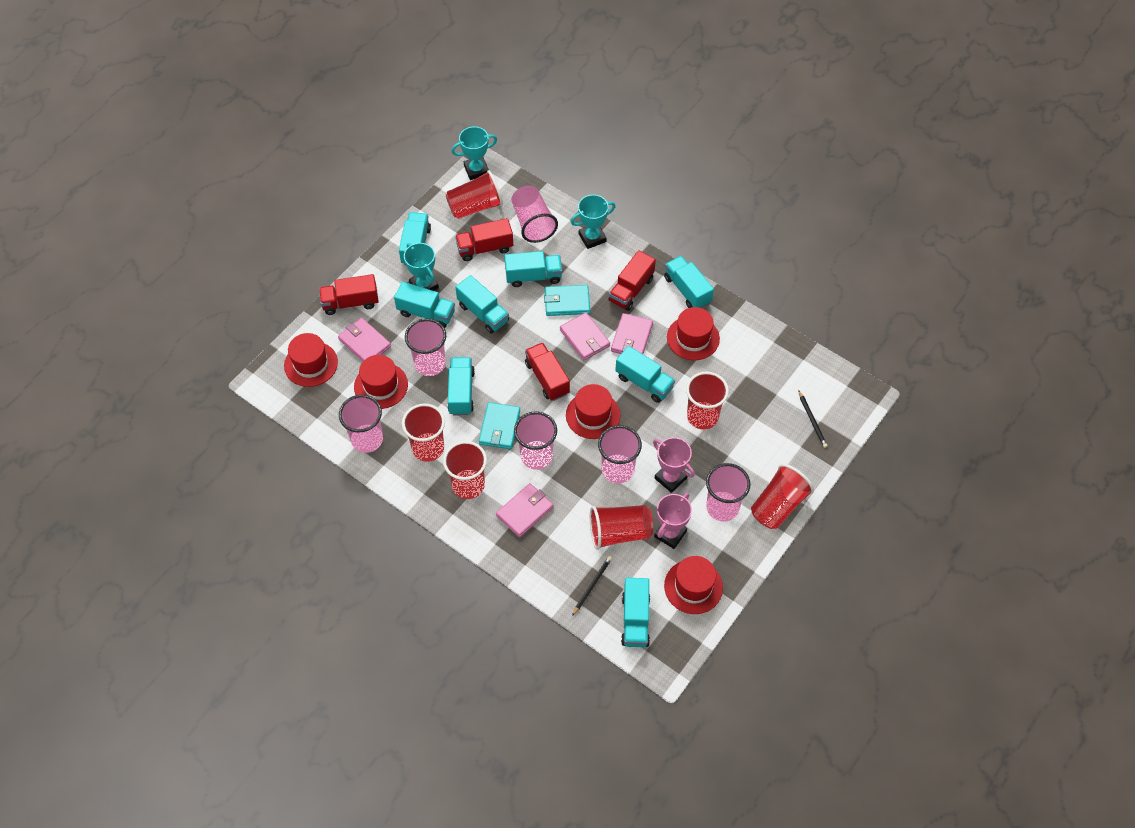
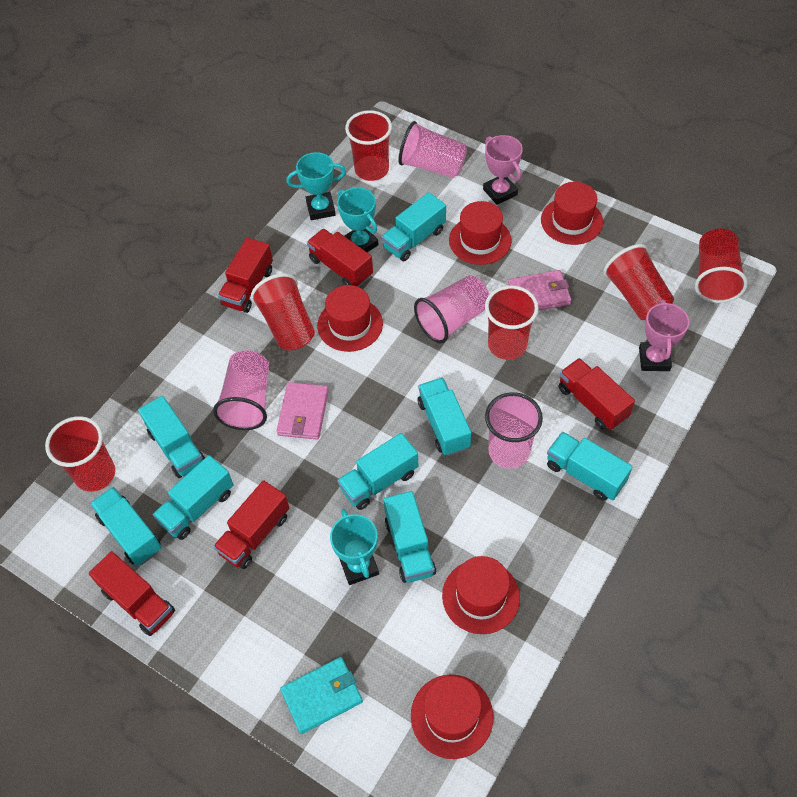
black pencil: [572,556,612,616] [798,390,828,448] = 2 -> none = 0
pink cup: [339,395,383,453] [405,318,446,376] [511,186,558,243] [514,411,557,470] [598,425,642,483] [706,463,751,522] = 6 -> [213,350,269,430] [398,121,467,178] [414,275,490,344] [485,392,543,468] = 4
pink wallet: [338,318,391,361] [496,483,554,537] [560,312,610,360] [611,313,653,354] = 4 -> [277,382,329,440] [508,270,571,311] = 2
red truck: [319,274,379,315] [455,218,513,261] [525,342,570,401] [608,250,656,311] = 4 -> [89,551,175,636] [213,480,289,569] [218,238,273,313] [307,229,373,287] [559,358,635,430] = 5
turquoise wallet: [479,402,520,449] [544,285,590,316] = 2 -> [280,657,363,734] = 1

